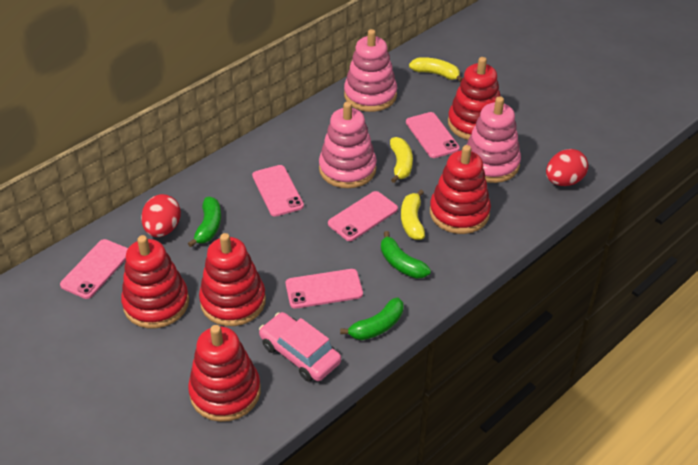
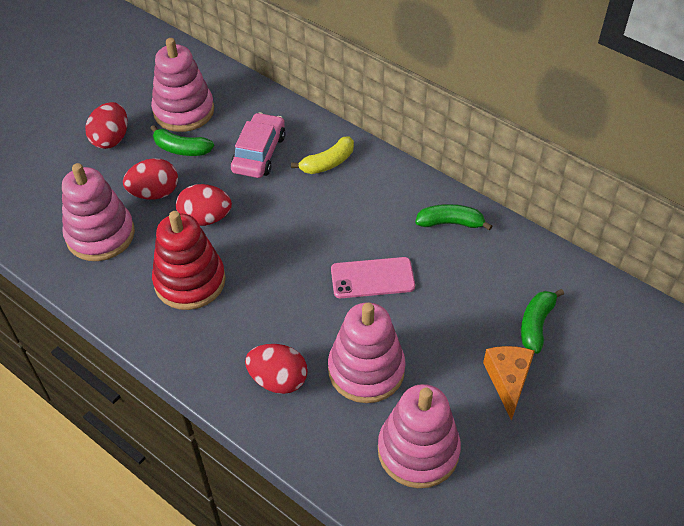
orange cheese: none = 0 -> [483,346,535,421] = 1
pink phone: [60,239,128,299] [252,165,304,217] [286,269,363,309] [328,191,398,241] [406,112,460,158] = 5 -> [331,257,415,298] = 1
pink stacking toy: [319,102,377,188] [344,29,397,112] [466,96,521,183] = 3 -> [62,163,135,261] [151,38,214,132] [328,302,406,403] [378,384,461,488] = 4
red egg: [141,194,181,237] [546,149,588,186] = 2 -> [85,102,128,149] [123,158,178,200] [176,184,232,226] [245,344,308,394] = 4
red stacking toy: [121,235,189,328] [188,325,261,422] [199,233,266,326] [430,145,491,234] [448,57,500,140] = 5 -> [152,211,226,310] = 1
yellow banana: [390,137,413,183] [401,189,425,240] [409,57,462,82] = 3 -> [291,136,354,174] = 1

